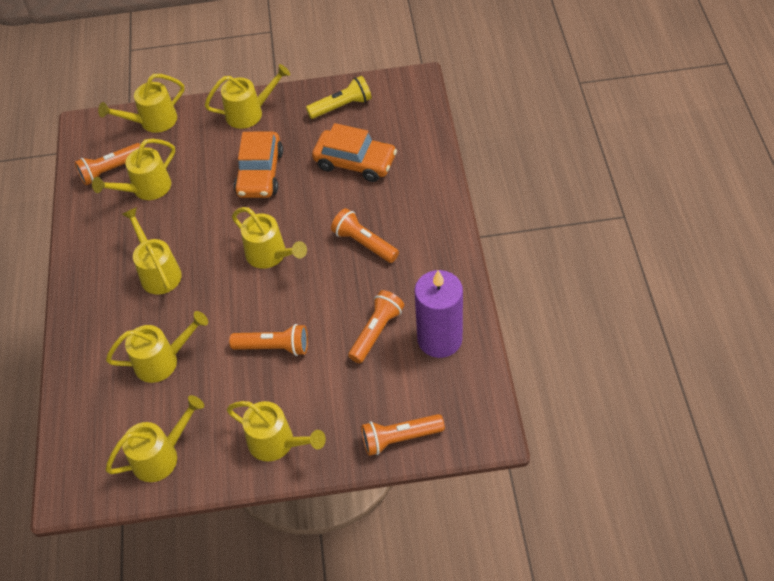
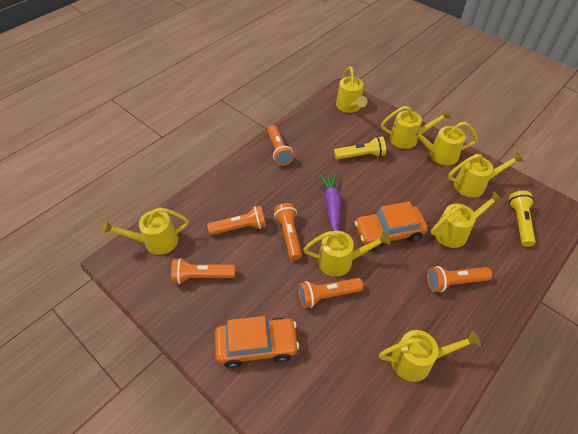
orange flashlight: [75,143,140,186] [229,324,308,356] [331,208,399,263] [348,290,404,363] [361,414,445,456] = 5 -> [171,258,235,284] [207,206,266,235] [268,125,294,166] [274,203,302,260] [299,278,363,308] [427,266,492,292] = 6
purple candle: [414,270,463,358] = 1 -> none = 0
purple carrot: none = 0 -> [319,173,341,231] = 1
yellow flashlight: [306,76,372,119] = 1 -> [334,136,386,160] [509,191,536,247] = 2

